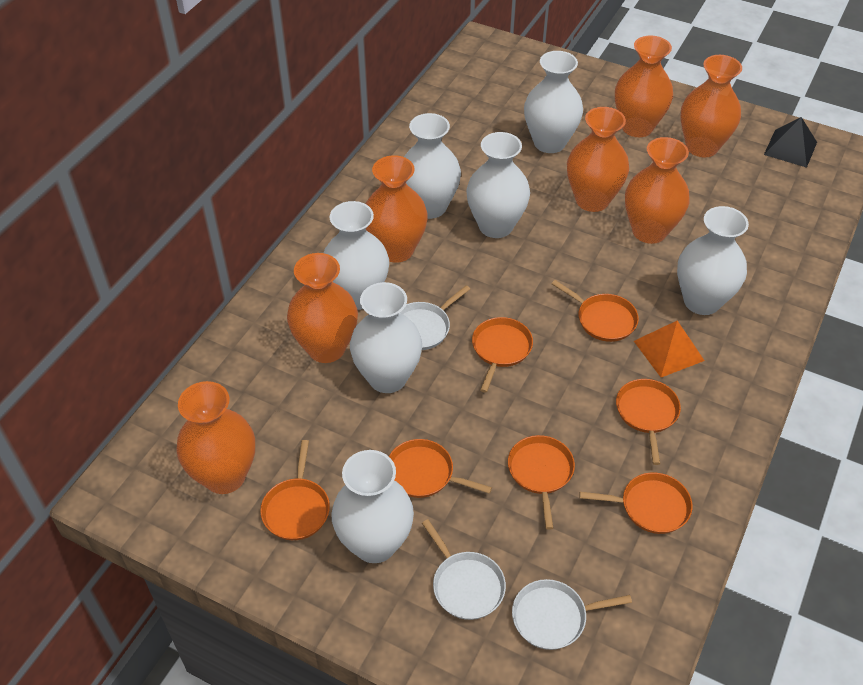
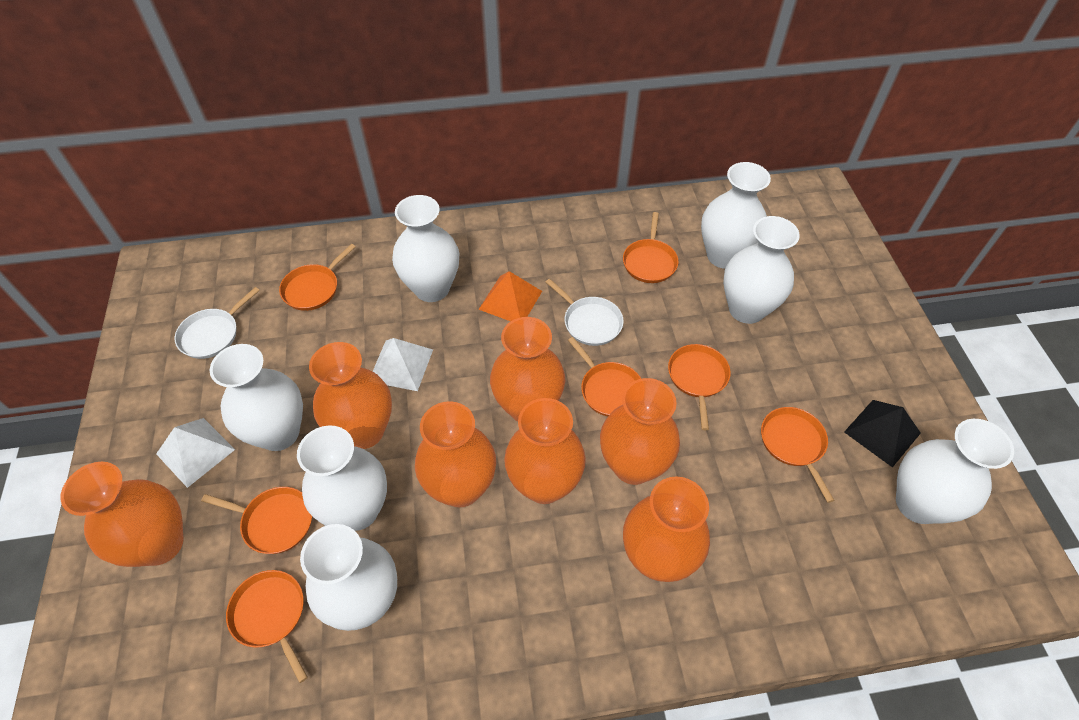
white pan: [400,285,470,350] [422,519,506,620] [512,579,632,650] = 3 -> [175,287,260,359] [546,279,624,346] = 2
white pyramid: none = 0 -> [156,418,235,488] [373,338,433,391] = 2

